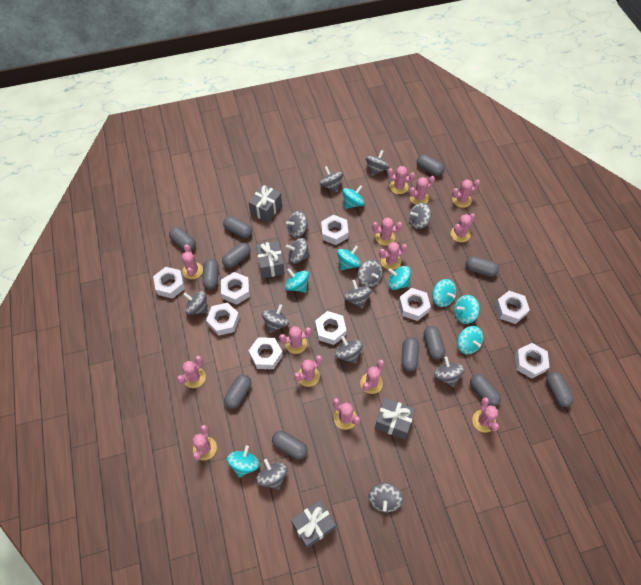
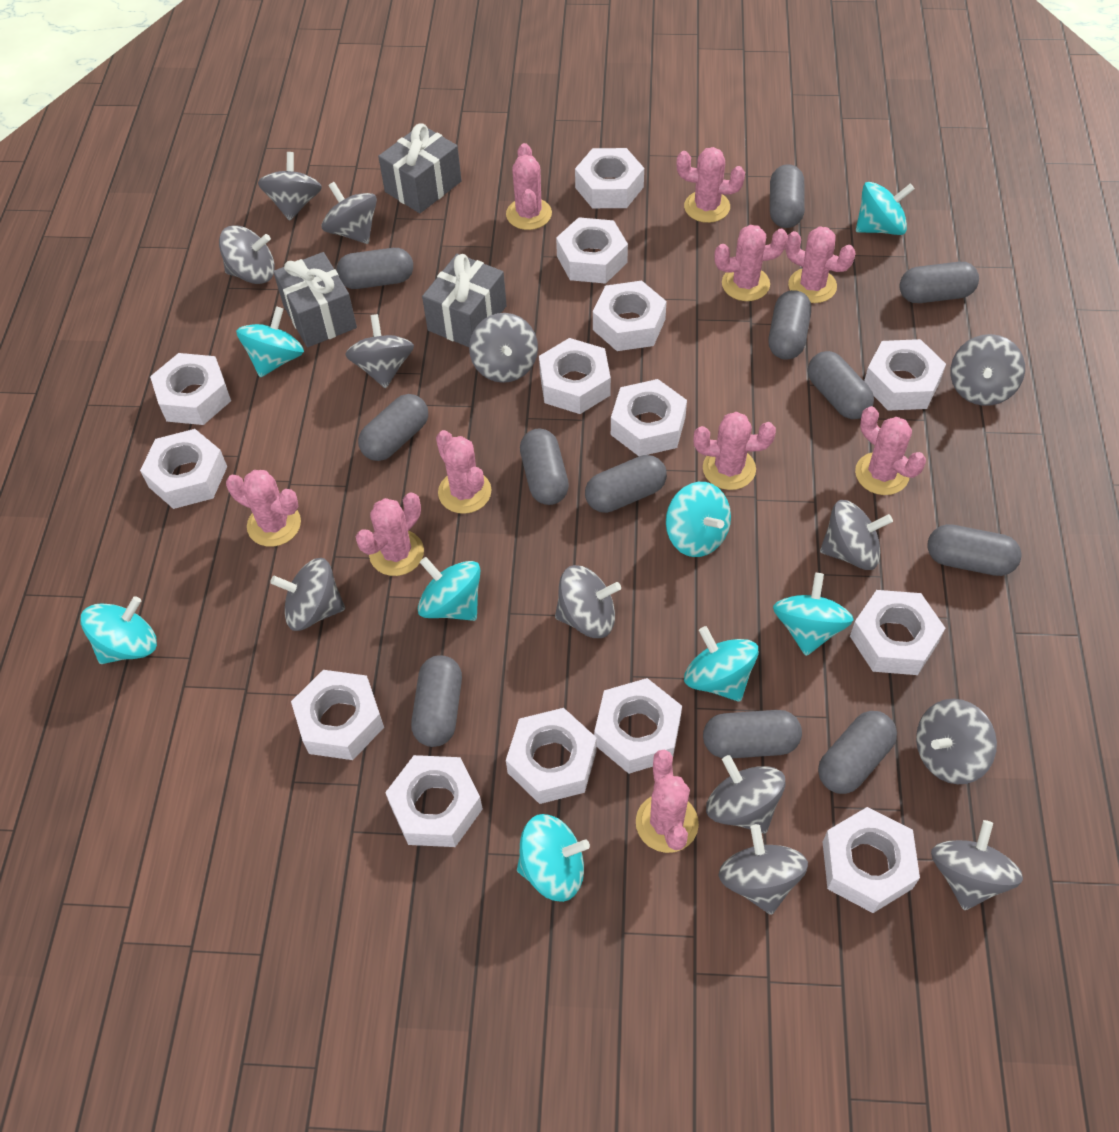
grey gift: [248,184,282,223] [256,241,285,278] [291,500,336,548] [375,398,415,439] = 4 -> [273,252,357,347] [378,124,462,213] [422,254,507,347] = 3
pink cactus: [177,356,206,388] [182,244,203,279] [193,425,217,460] [279,326,312,354] [294,355,322,387] [333,398,360,430] [360,360,384,394] [372,217,403,246] [379,242,407,270] [387,166,416,194] [409,176,435,205] [451,213,475,242] [452,179,480,208] [472,397,499,433] = 14 -> [226,470,301,547] [356,493,424,576] [436,430,491,514] [506,143,552,230] [636,750,699,853] [676,147,745,223] [694,412,776,490] [714,225,788,301] [785,226,856,303] [855,406,926,495] = 10
white nut: [153,267,185,299] [206,303,240,336] [221,272,250,305] [249,337,283,369] [315,311,347,345] [321,215,349,245] [399,288,431,321] [495,291,530,324] [515,343,549,379] = 9 -> [140,429,227,509] [150,353,231,425] [291,670,384,760] [385,755,483,847] [506,708,597,804] [539,338,611,414] [556,217,628,284] [575,148,644,208] [593,281,667,351] [594,678,682,774] [611,379,687,456] [823,807,920,913] [850,590,945,675] [864,339,946,411] = 14

